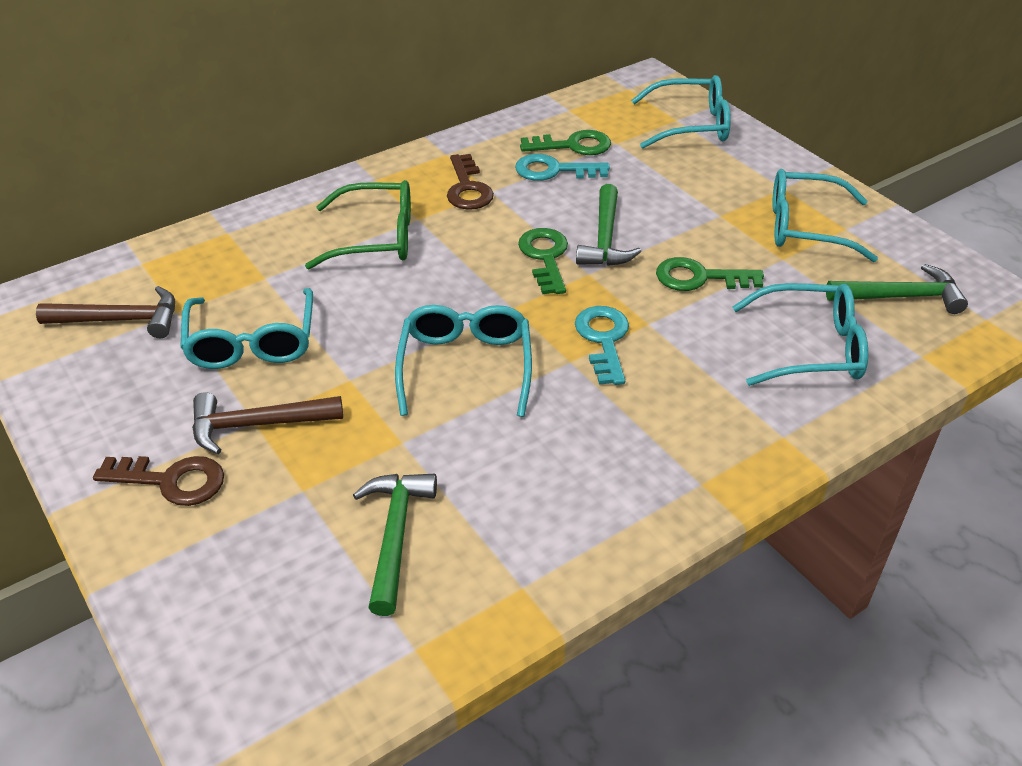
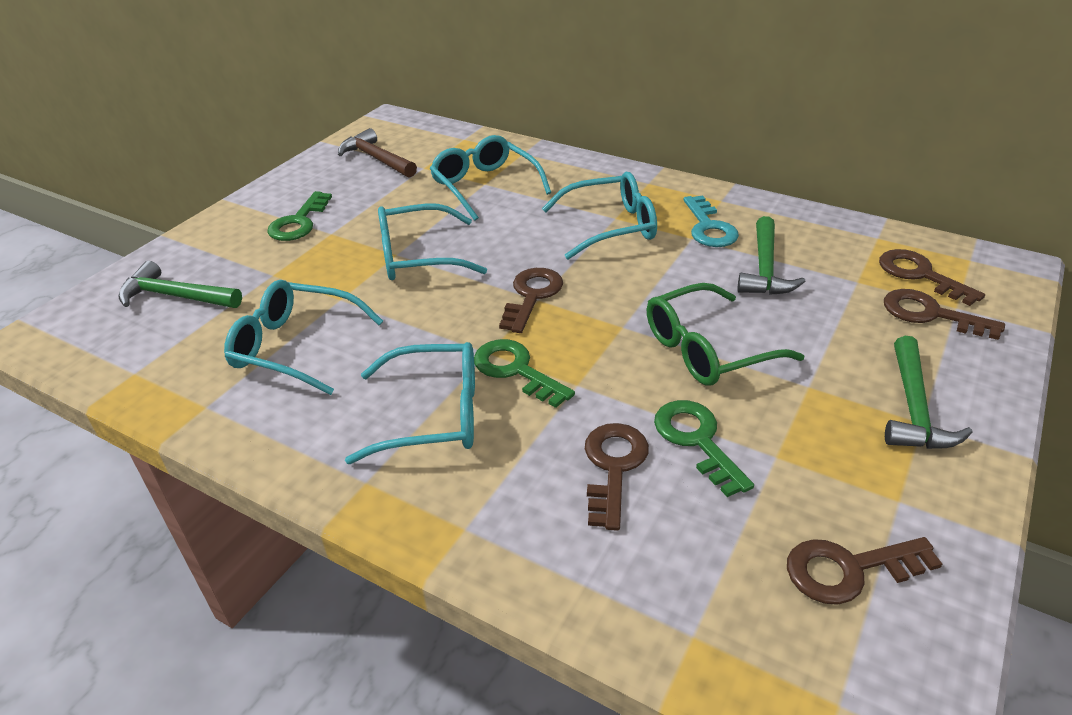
brown hammer: [36,286,175,338] [192,392,343,454] = 2 -> [338,128,417,178] = 1
brown key: [93,456,224,506] [447,154,494,210] = 2 -> [499,268,563,333] [585,423,649,531] [787,537,942,605] [879,249,985,306] [884,289,1005,340] = 5
turquoise key: [515,154,610,181] [575,306,629,385] = 2 -> [683,196,739,247] = 1

